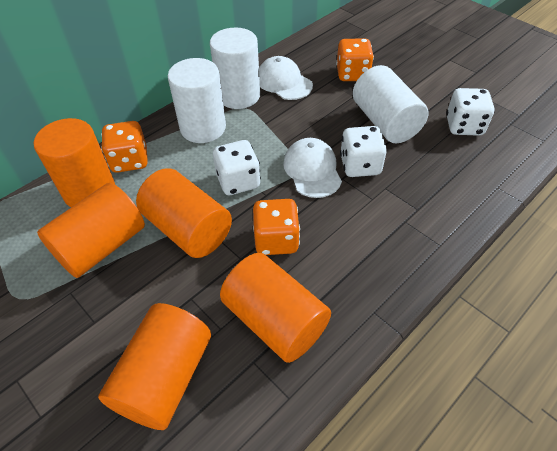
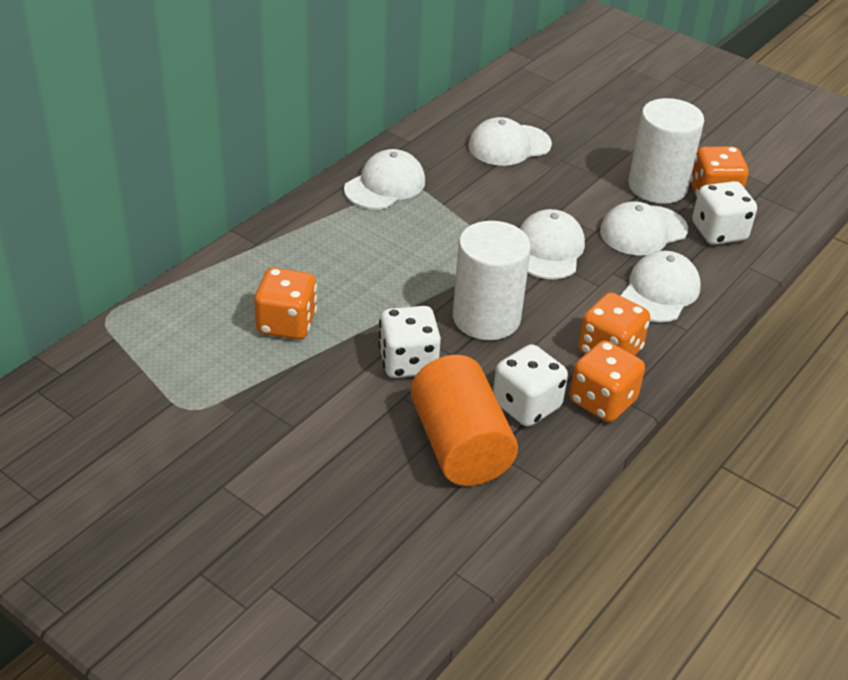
orange cylinder: [34,118,115,207] [37,183,145,278] [98,303,211,430] [136,168,232,258] [220,253,331,363] = 5 -> [411,355,518,486] = 1
orange dice: [101,121,148,173] [253,199,300,255] [336,38,374,81] = 3 -> [254,268,317,340] [569,340,645,422] [578,292,650,356] [690,147,748,198] = 4
white cap: [259,56,313,100] [283,138,342,198] = 2 -> [344,149,425,210] [469,117,552,166] [520,209,585,279] [600,202,688,255] [620,251,701,322] = 5
white cylinder: [168,58,226,143] [210,28,260,109] [353,65,429,143] = 3 -> [453,221,531,340] [628,98,704,204] = 2

